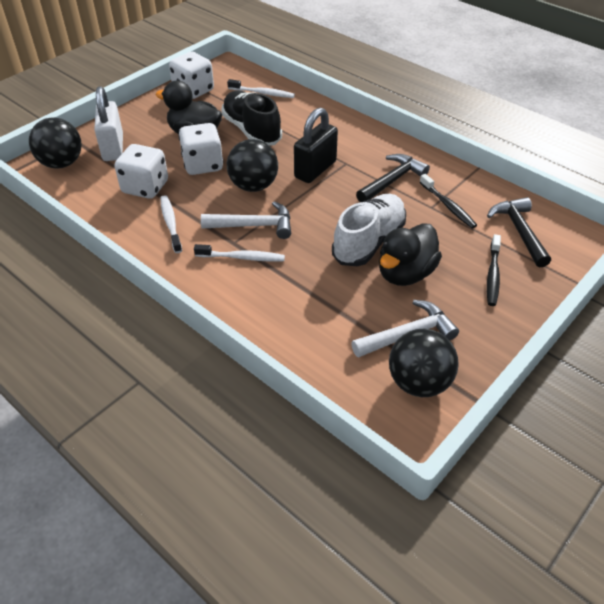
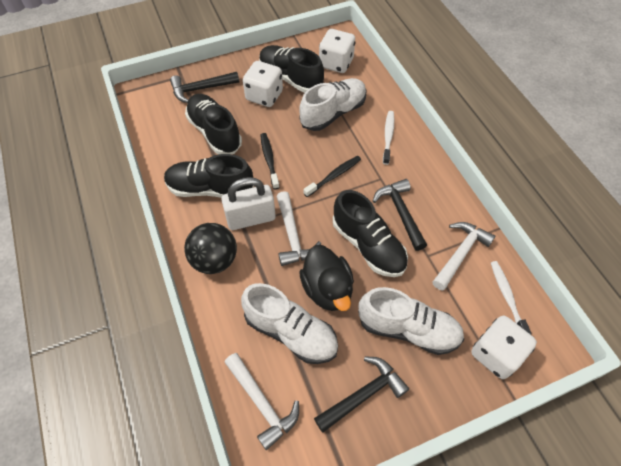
black ball: [29,117,82,169] [227,139,278,192] [389,328,459,397] = 3 -> [184,223,237,274] = 1
black duck: [155,81,222,134] [379,223,442,286] = 2 -> [299,245,354,311] = 1
black hammer: [356,154,430,202] [487,197,551,268] = 2 -> [170,72,239,103] [314,357,409,432] [373,179,427,251] = 3
black padlock: [294,108,338,183] = 1 -> none = 0
black shoe: [221,91,282,146] = 1 -> [164,154,254,198] [185,94,242,154] [259,45,324,93] [333,190,408,277] = 4
white hammer: [201,202,291,239] [351,300,459,358] = 2 -> [224,353,299,450] [277,191,321,266] [433,222,495,291] = 3
white shoe: [332,194,406,266] = 1 -> [241,283,338,364] [299,78,367,131] [358,287,464,355] = 3
white toothbrush: [160,195,182,253] [194,244,285,262] [227,79,295,98] = 3 -> [383,111,394,165] [491,261,532,334] = 2

